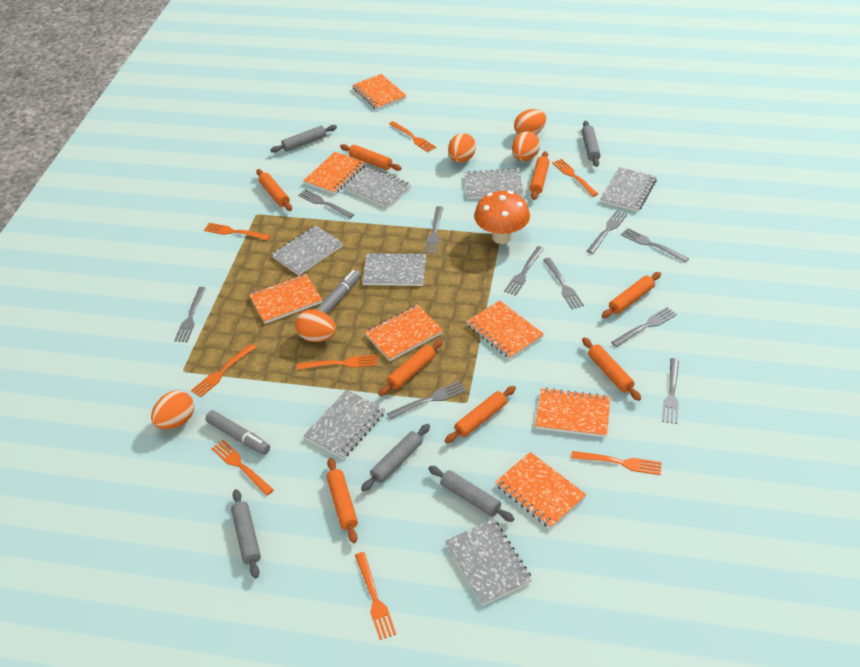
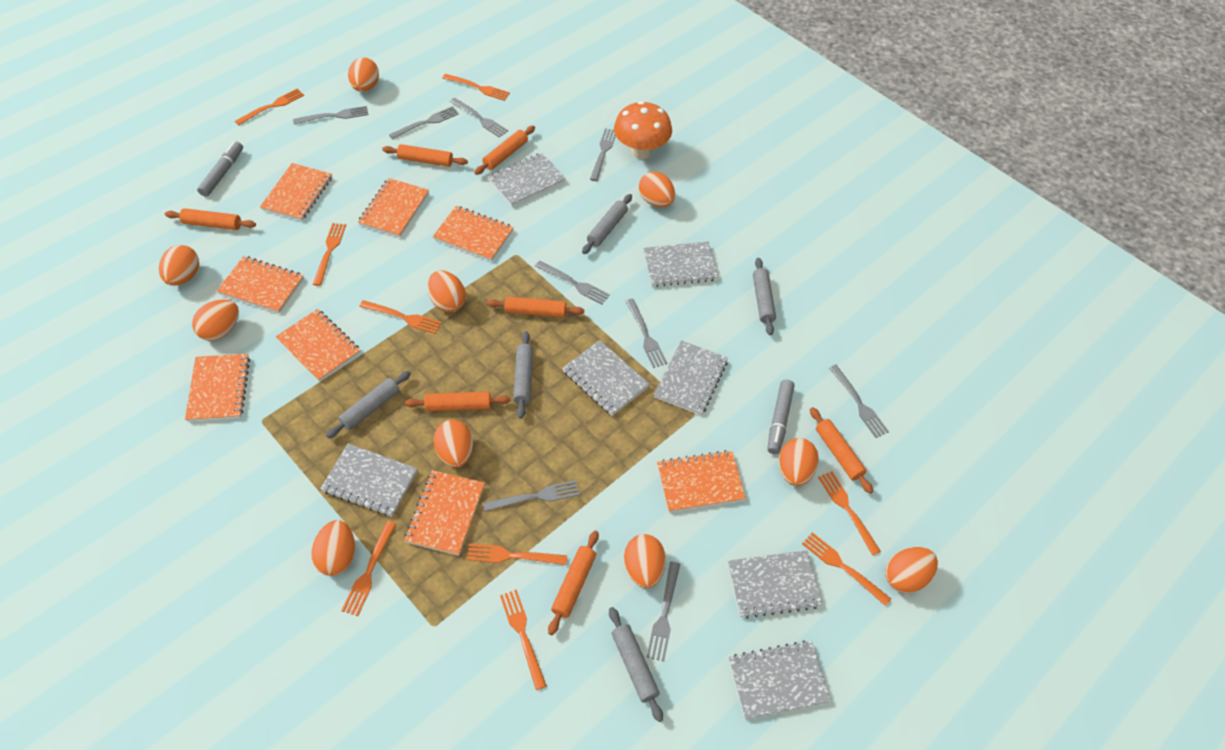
grey fork: [174,287,206,342] [298,189,354,218] [387,381,466,419] [424,206,443,254] [504,246,544,296] [544,258,584,309] [587,210,627,254] [611,307,677,347] [621,228,689,262] [662,358,679,424] = 10 -> [293,106,368,124] [389,106,459,139] [450,98,508,138] [483,480,580,512] [535,261,610,305] [590,128,616,181] [625,299,667,368] [646,561,680,662] [829,365,889,438] = 9
orange egg: [151,390,194,429] [295,309,336,342] [448,133,476,163] [512,131,540,161] [514,109,546,135] = 5 -> [159,245,199,286] [192,299,239,341] [311,520,355,576] [348,57,379,92] [428,270,466,312] [433,420,473,467] [624,534,666,588] [639,171,675,207] [779,438,819,486] [885,547,938,593] = 10
orange fork: [191,343,256,398] [204,223,271,240] [211,440,274,496] [297,355,377,370] [355,552,396,640] [389,121,436,152] [552,159,598,197] [571,451,662,475] = 8 -> [235,89,304,125] [313,223,346,286] [341,521,396,616] [359,300,442,334] [442,74,510,101] [467,543,567,565] [500,589,547,690] [802,532,891,606] [818,471,881,555] = 9
orange notebook: [249,274,322,324] [303,152,366,194] [352,74,407,110] [365,305,443,361] [466,300,544,359] [495,452,586,529] [535,388,611,437] = 7 -> [185,354,250,422] [217,256,304,313] [260,163,332,221] [276,309,360,382] [358,178,429,237] [404,470,485,556] [433,206,514,261] [657,450,746,512] = 8
orange rolling pin: [256,169,292,211] [327,458,358,543] [340,144,402,171] [378,339,443,396] [445,386,516,443] [530,151,550,200] [582,337,641,401] [602,272,661,318] = 8 -> [165,208,256,230] [382,144,468,167] [405,392,510,411] [474,126,535,175] [487,296,584,318] [548,531,599,635] [810,407,873,494] = 7

